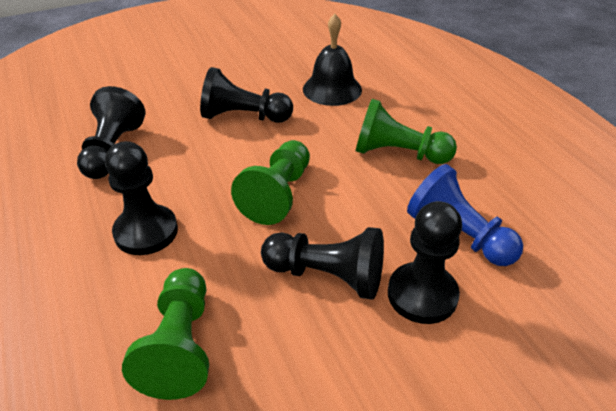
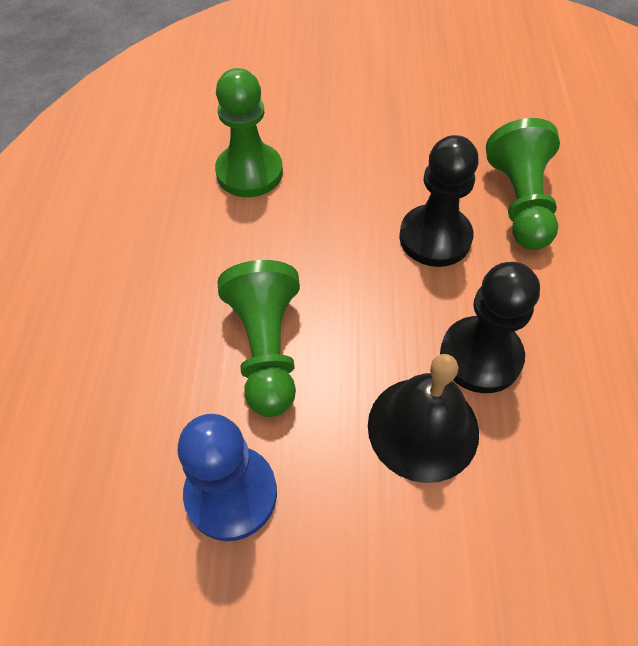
black pawn: [77,86,145,179] [105,141,178,255] [200,67,293,123] [261,227,384,300] [388,201,462,324] = 5 -> [399,135,479,267] [440,262,540,393] = 2

